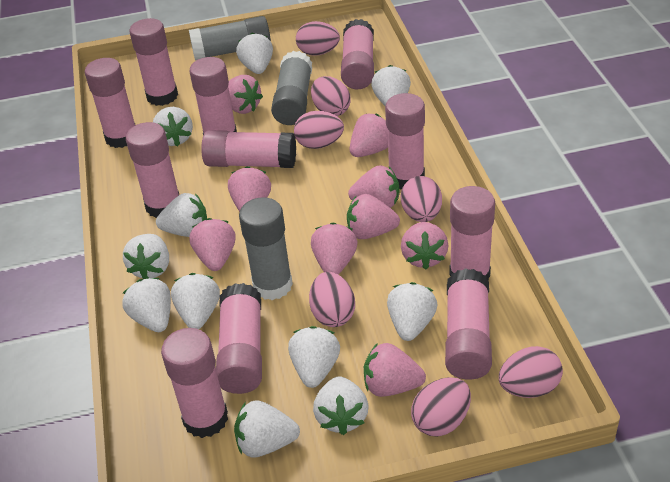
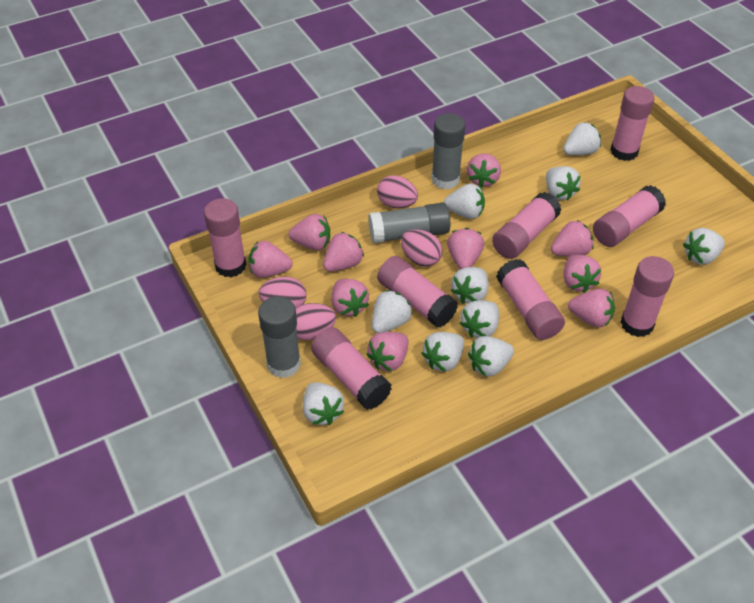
pink egg: [294,111,344,149] [296,21,340,56] [309,272,355,327] [311,76,351,116] [401,176,442,222] [411,377,471,437] [499,346,563,398] = 7 -> [259,277,307,308] [295,303,336,340] [377,175,418,208] [401,230,443,267] = 4
pink glue stick: [85,58,135,148] [126,122,179,218] [129,18,178,106] [161,328,228,438] [189,57,237,135] [201,130,296,168] [216,283,262,394] [341,19,374,89] [385,93,425,189] [445,268,492,380] [449,186,495,281] = 11 -> [204,198,246,277] [311,327,392,410] [377,256,458,327] [492,192,561,259] [496,259,565,340] [593,185,666,247] [610,86,654,161] [620,256,674,337] = 8
pink strawberry: [189,218,236,271] [228,75,263,114] [228,166,271,212] [311,222,358,274] [347,194,400,239] [348,165,400,208] [350,114,388,157] [364,343,426,397] [401,222,449,270] = 9 -> [248,241,292,278] [289,214,330,250] [323,232,364,272] [332,279,369,317] [366,332,409,371] [447,228,484,269] [467,153,501,187] [551,220,593,256] [564,255,601,293] [568,289,615,328] = 10
white strawberry: [123,234,169,279] [123,278,171,332] [153,107,193,146] [156,193,207,237] [171,273,220,329] [234,400,300,458] [236,33,273,74] [288,326,340,388] [313,376,369,435] [371,65,411,106] [387,282,437,341] = 11 -> [303,382,344,425] [372,290,412,333] [421,332,464,372] [444,184,485,219] [451,267,489,304] [460,300,499,338] [468,336,514,377] [546,166,581,201] [563,122,601,155] [683,228,725,265] = 10

